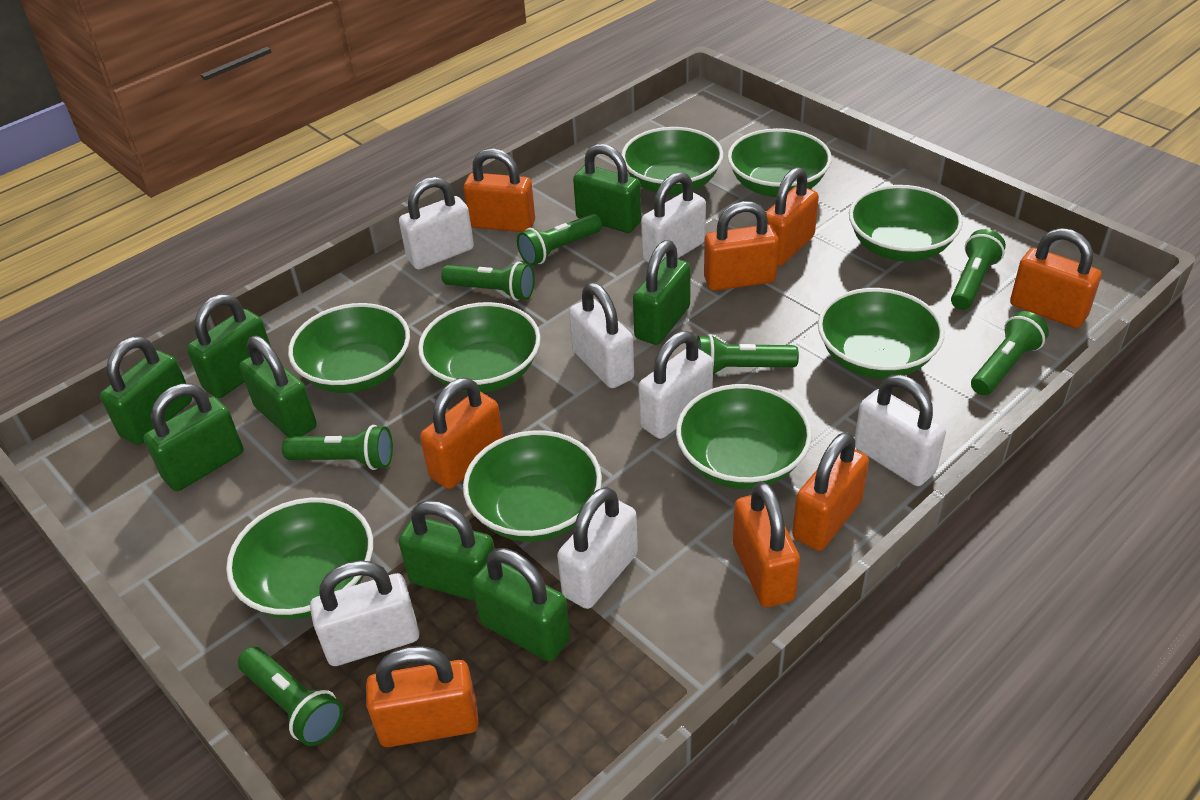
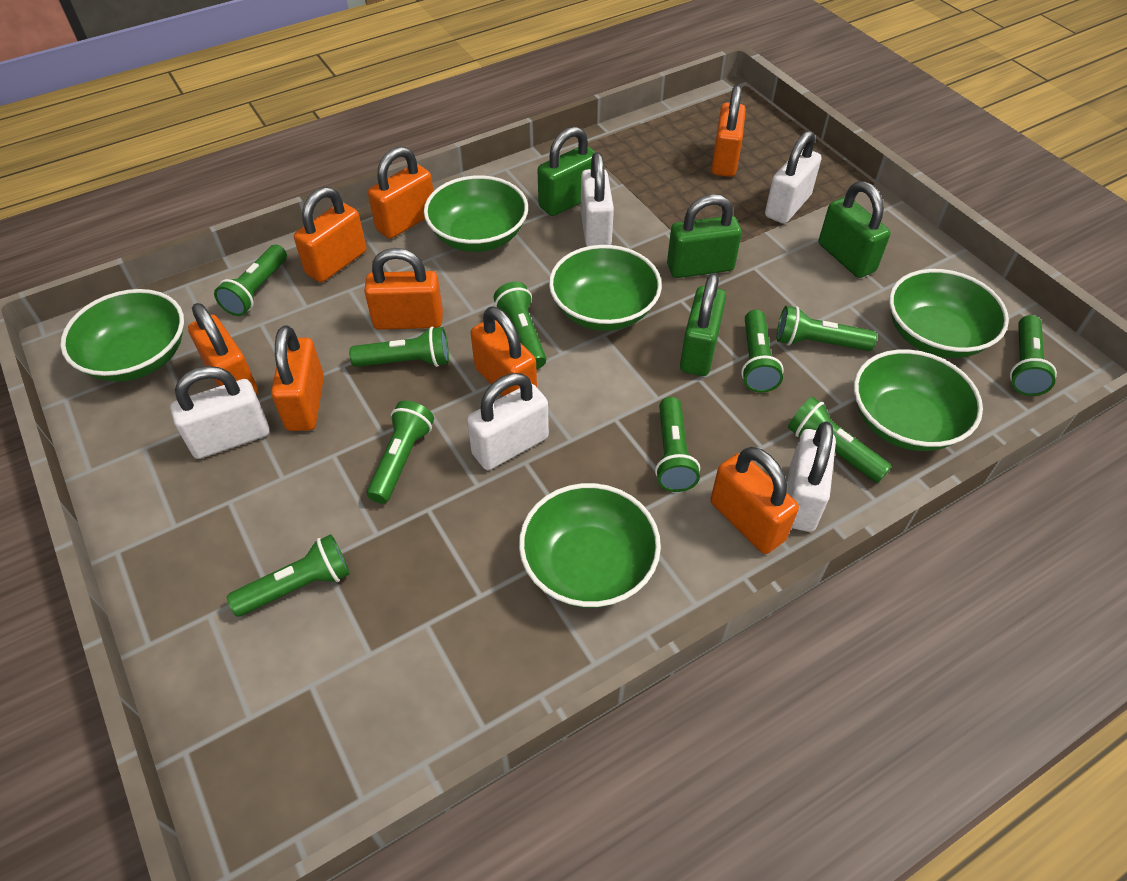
green bowl: [226,498,373,619] [288,303,410,393] [418,302,541,393] [463,430,602,542] [621,127,723,195] [676,384,812,489] [728,128,832,197] [818,288,944,379] [849,185,963,261] = 9 -> [60,289,184,382] [424,175,528,252] [519,483,661,608] [549,245,662,331] [854,350,983,451] [889,269,1009,358] = 6
green flashlight: [238,647,343,746] [282,425,393,470] [441,261,535,301] [517,214,602,266] [697,334,799,374] [951,229,1006,310] [971,311,1049,395] = 7 -> [214,245,287,316] [227,534,350,617] [349,327,449,367] [367,401,434,504] [494,282,546,369] [655,397,700,492] [741,310,784,393] [777,306,877,351] [788,397,892,483] [1010,315,1057,396] = 10
green padlock: [100,336,192,445] [144,384,243,491] [187,294,271,398] [240,336,317,437] [399,500,495,601] [472,548,570,661] [573,144,641,233] [633,240,691,345] = 8 -> [538,127,596,216] [667,194,742,278] [680,273,726,376] [819,181,891,278] = 4
white padlock: [310,560,419,666] [399,177,474,270] [557,487,638,609] [569,282,634,388] [638,331,713,439] [641,172,706,263] [854,375,946,486] = 7 -> [170,366,269,459] [467,373,549,470] [581,152,614,247] [765,131,822,224] [787,421,836,532] = 5

